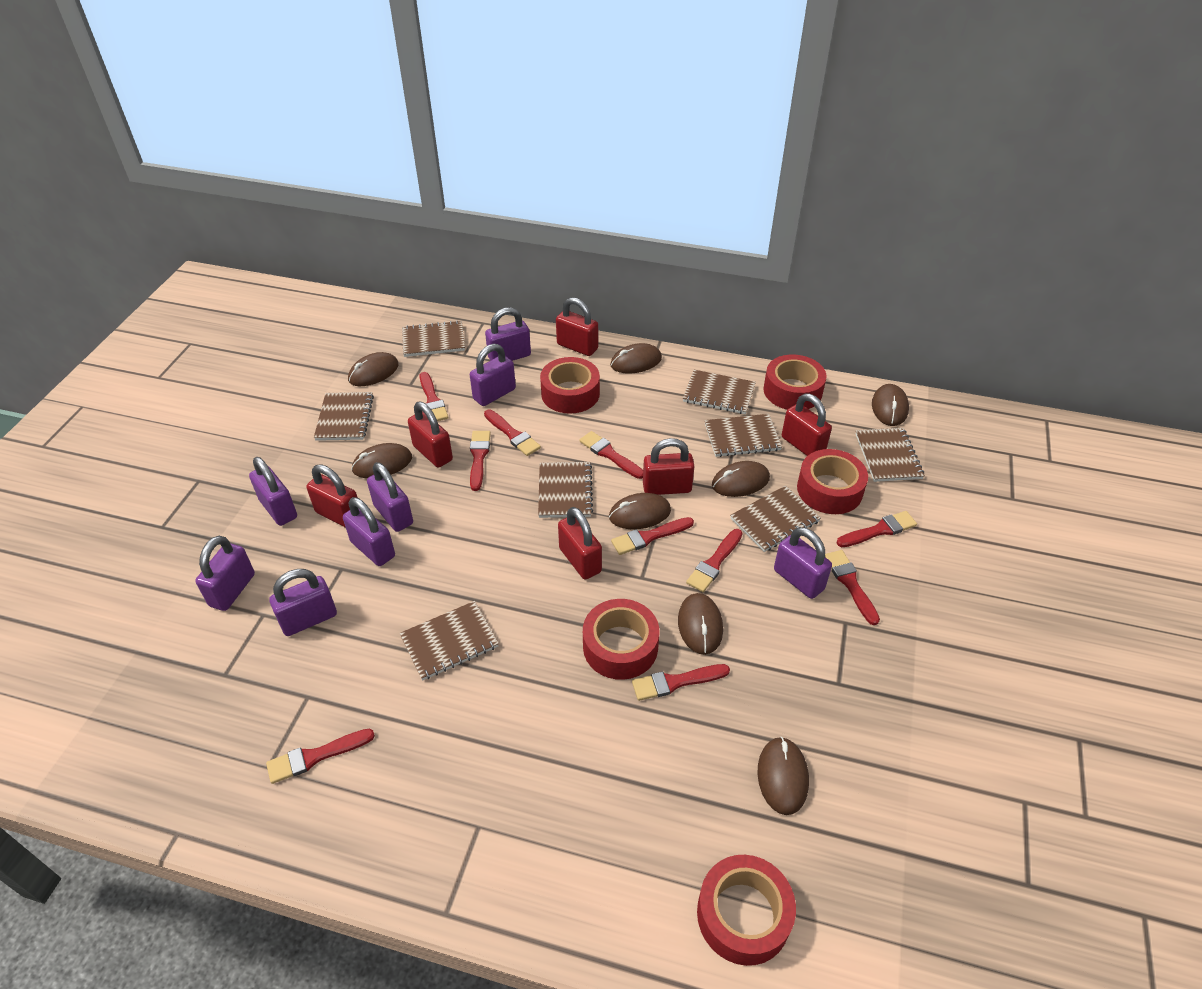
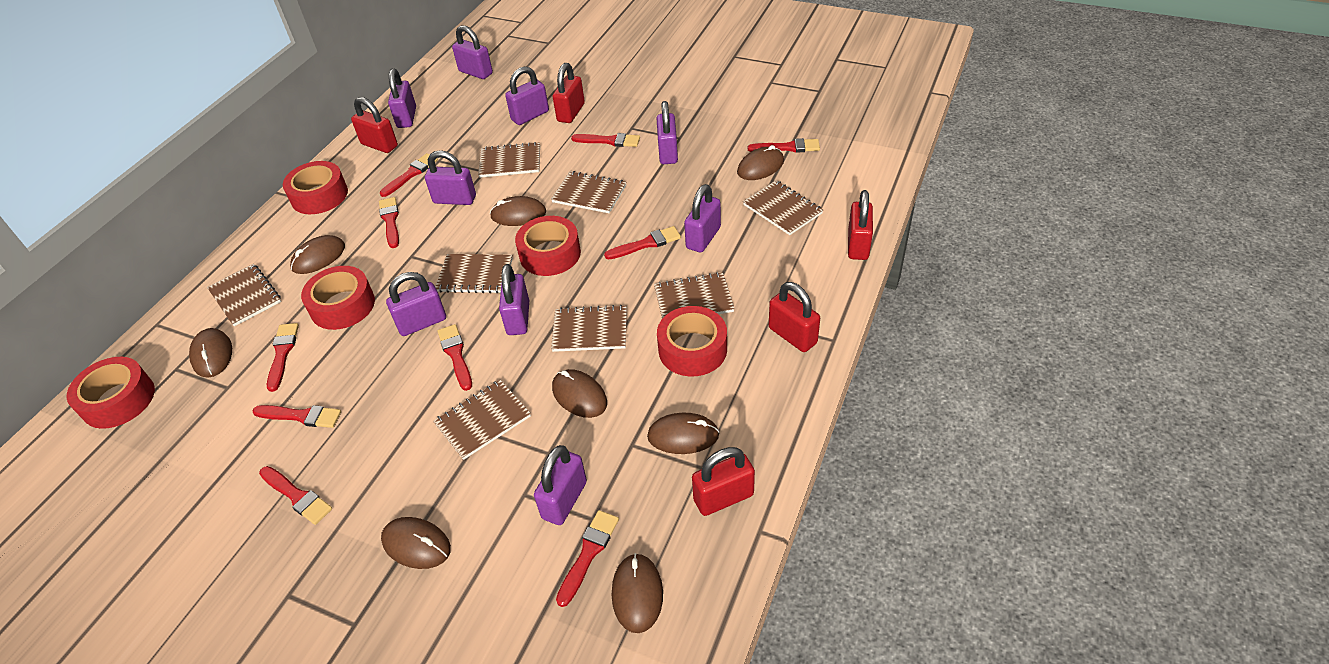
purple padlock: [195,536,255,611] [249,457,297,526] [269,569,337,636] [343,497,395,566] [367,462,413,532] [470,344,516,406] [485,307,531,361] [774,527,832,599] = 8 -> [386,272,446,336] [388,68,416,128] [425,150,476,205] [452,25,493,79] [499,264,529,335] [505,67,549,125] [534,445,587,525] [656,101,678,164] [684,184,721,252] = 9
red padlock: [306,464,358,528] [408,402,453,468] [556,297,598,356] [558,507,602,580] [643,438,694,495] [782,394,832,456] = 6 -> [351,97,398,153] [553,63,585,123] [692,447,755,516] [769,282,820,352] [848,190,873,260] = 5

